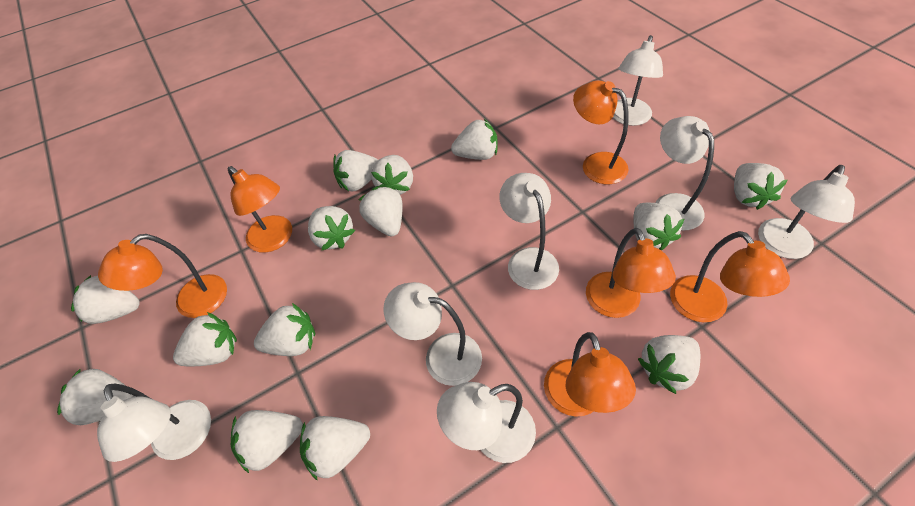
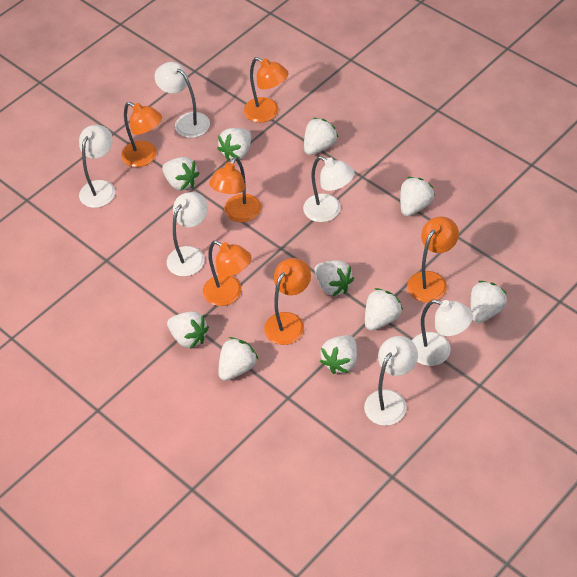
white lamp: [97,384,211,462] [383,282,482,386] [437,382,536,463] [499,173,559,290] [613,35,663,126] [656,116,714,230] [758,165,855,259] = 7 -> [79,125,115,208] [155,62,210,138] [167,192,208,276] [303,156,355,222] [364,336,418,426] [412,299,473,366] = 6
white strawberry: [57,368,135,425] [71,275,140,324] [173,312,237,366] [231,410,303,473] [254,303,315,356] [300,416,370,481] [308,206,355,250] [333,150,378,191] [359,186,402,237] [371,155,413,195] [451,119,498,160] [633,203,685,251] [638,335,700,394] [734,163,787,210] = 14 -> [162,157,199,190] [167,312,209,349] [217,128,251,161] [218,337,259,381] [304,118,339,155] [314,260,354,297] [320,335,357,374] [365,288,403,331] [400,177,435,216] [471,281,507,323] = 10

